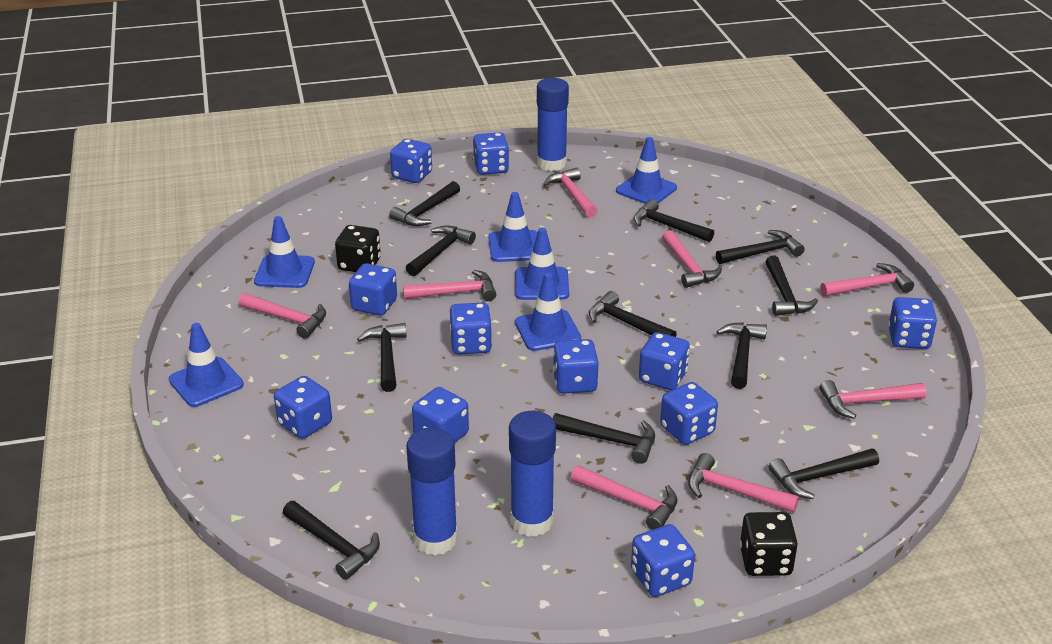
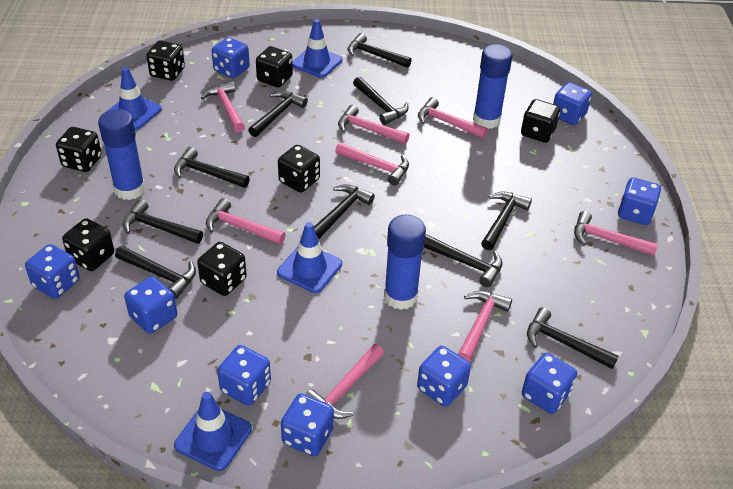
black dice: [335,225,381,272] [740,512,798,576] = 2 -> [56,127,102,172] [62,218,114,271] [146,40,185,81] [197,242,247,296] [256,46,293,87] [278,145,320,193] [521,99,560,143] = 7
black hammer: [283,501,380,580] [357,323,407,392] [389,181,460,226] [406,226,476,276] [553,413,655,464] [589,291,677,337] [633,199,714,242] [716,230,805,264] [716,322,767,389] [765,256,818,316] [768,448,879,499] = 11 -> [115,246,196,299] [122,199,203,244] [174,147,250,188] [248,91,308,137] [314,184,375,239] [347,33,412,68] [353,77,408,125] [424,234,502,287] [481,192,532,250] [527,307,618,369] = 10
blue dice: [274,376,332,439] [349,263,397,316] [390,139,432,183] [412,387,469,443] [450,303,492,354] [473,132,509,175] [553,339,599,394] [631,524,695,597] [639,332,690,390] [660,382,718,445] [888,297,937,349] = 11 -> [25,244,80,299] [124,276,177,334] [211,37,250,78] [217,345,271,406] [281,394,334,456] [417,346,471,407] [522,353,577,414] [553,82,592,125] [618,177,661,225] = 9
blue traffic cone: [169,323,244,407] [254,216,315,288] [488,192,538,262] [515,228,569,300] [515,273,581,351] [616,137,677,204] = 6 -> [106,67,162,130] [174,392,252,471] [277,222,342,293] [292,19,342,78] = 4

